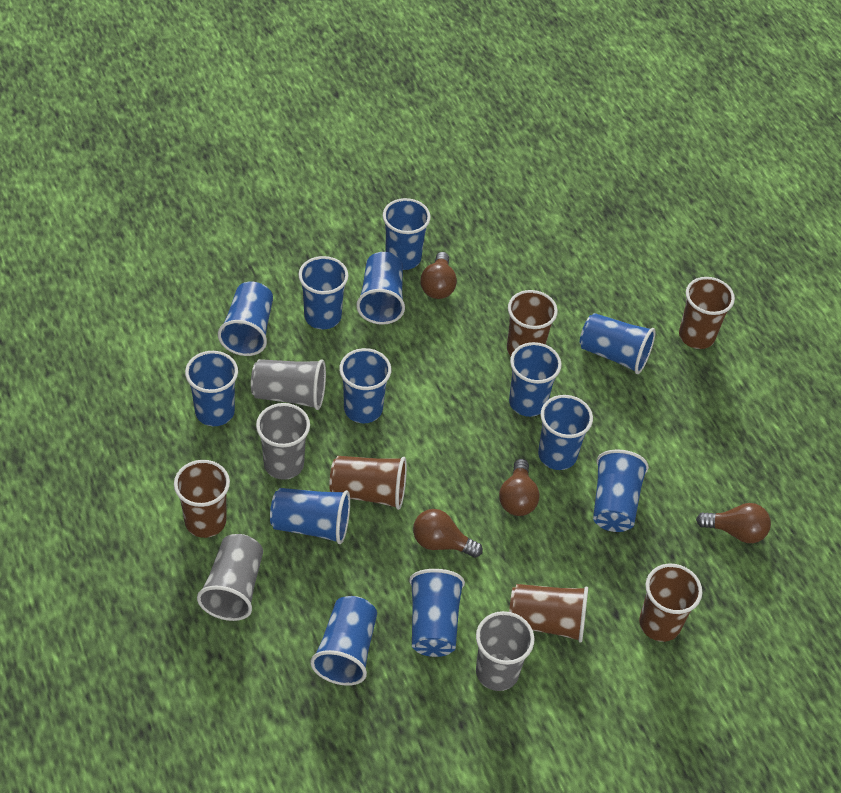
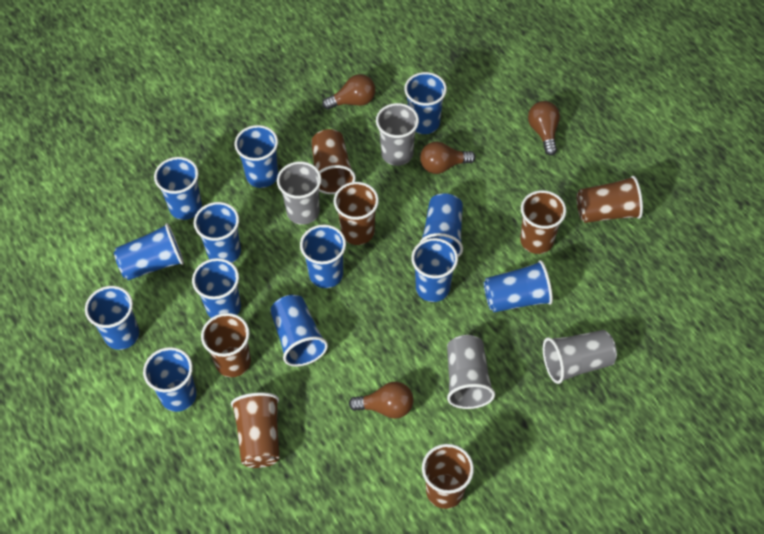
brown cup: [174,460,230,538] [329,456,407,510] [507,290,558,356] [509,584,588,643] [639,564,702,642] [679,277,735,349] = 6 -> [201,313,251,377] [231,392,280,468] [311,129,356,194] [334,182,379,245] [422,444,474,509] [520,190,566,254] [576,176,643,223] = 7

